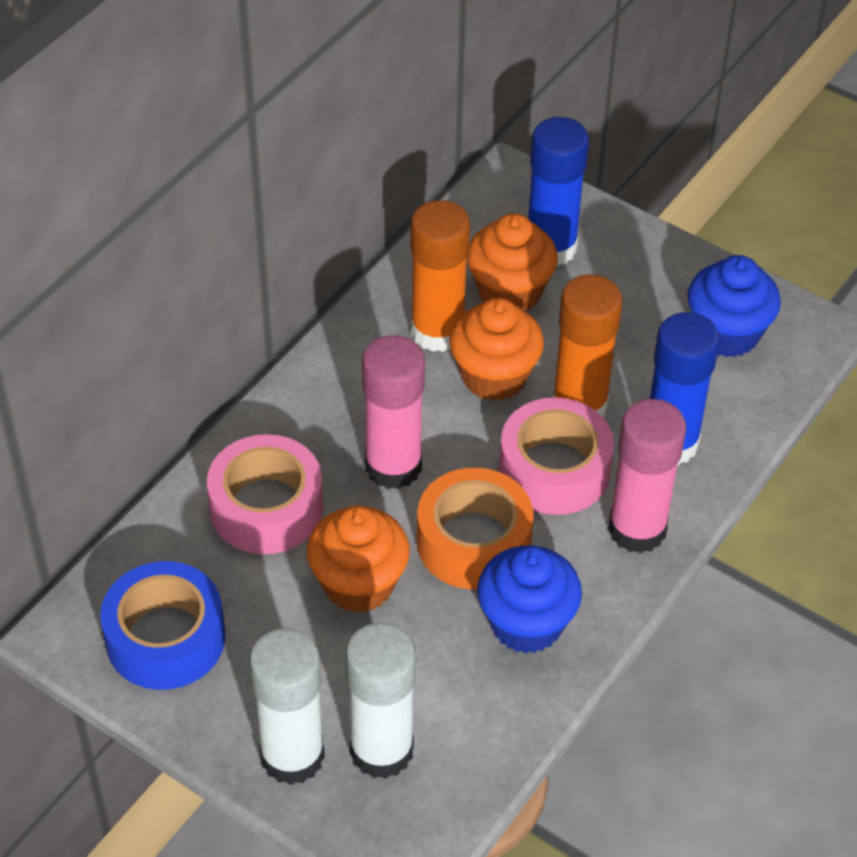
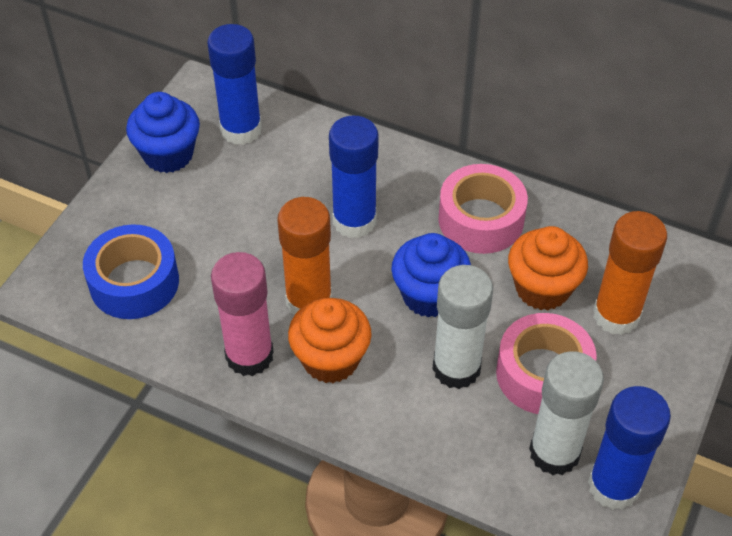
blue glue stick: [528,117,589,267] [650,312,720,465] = 2 -> [207,24,262,145] [329,115,379,238] [588,386,671,510] = 3
orange cupcake: [306,505,410,613] [449,298,544,401] [467,213,558,311] = 3 -> [288,298,372,383] [508,226,588,310] = 2
orange tape: [417,468,534,590] = 1 -> none = 0
pink glue stick: [362,335,425,489] [608,399,687,554] = 2 -> [211,252,274,376] = 1

